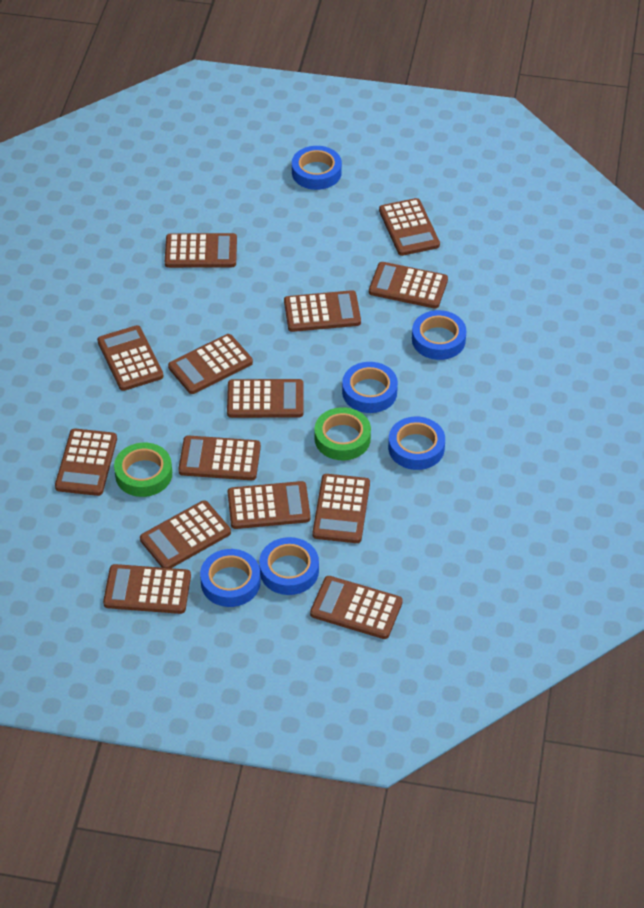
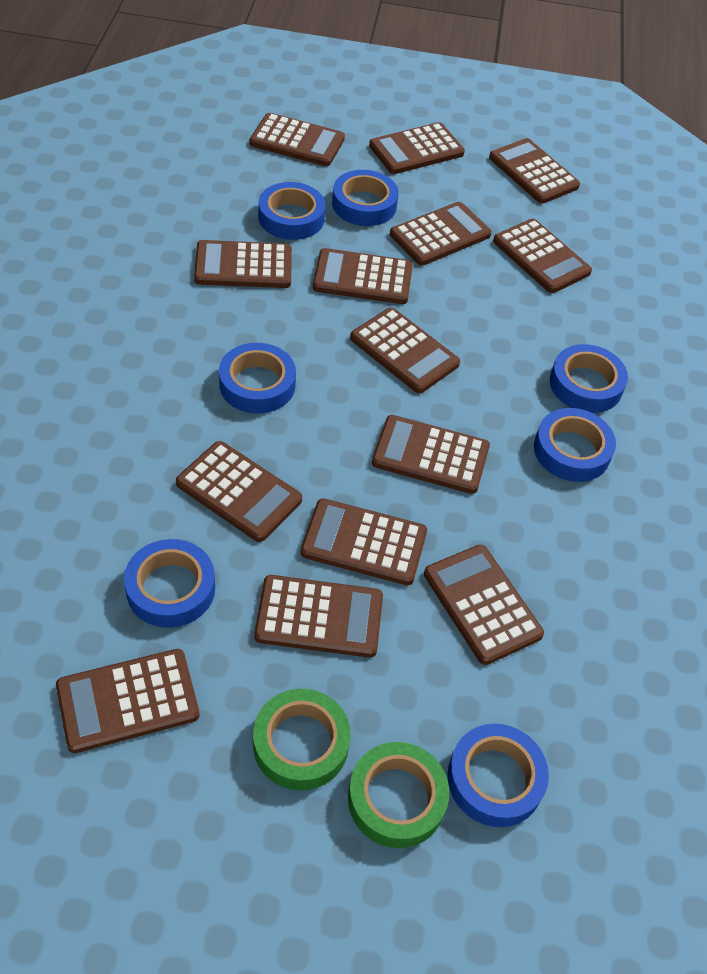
blue tape: [200,549,260,607] [259,537,319,595] [292,146,342,190] [342,362,398,413] [388,417,445,470] [412,310,466,360] = 6 -> [124,539,215,628] [219,343,296,413] [258,182,325,240] [332,170,399,226] [448,724,549,827] [534,408,616,482] [550,344,628,413] = 7

